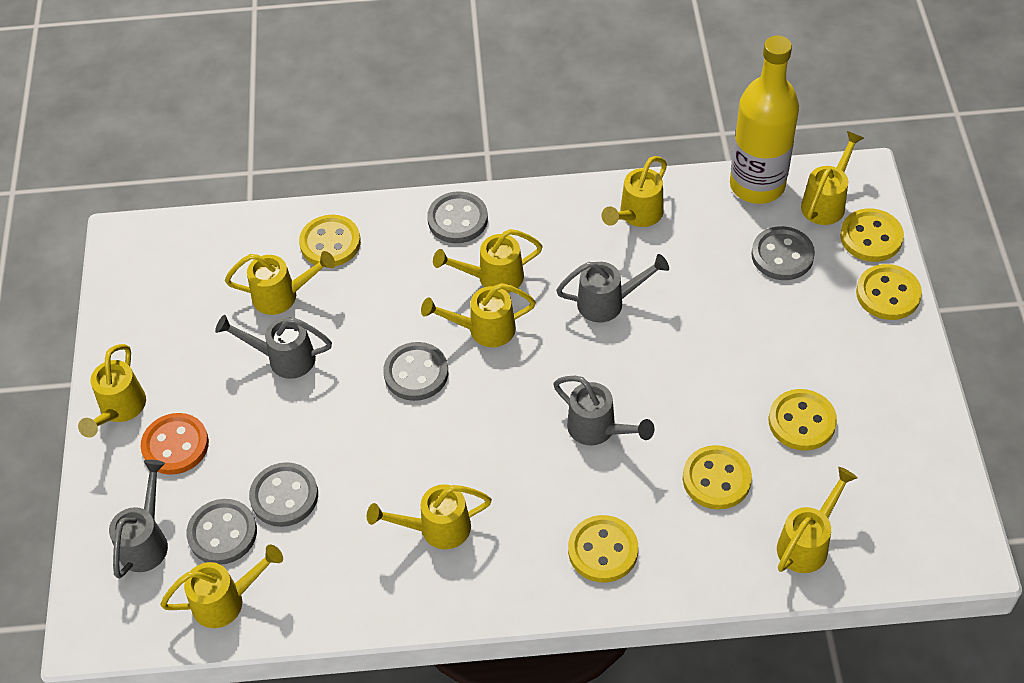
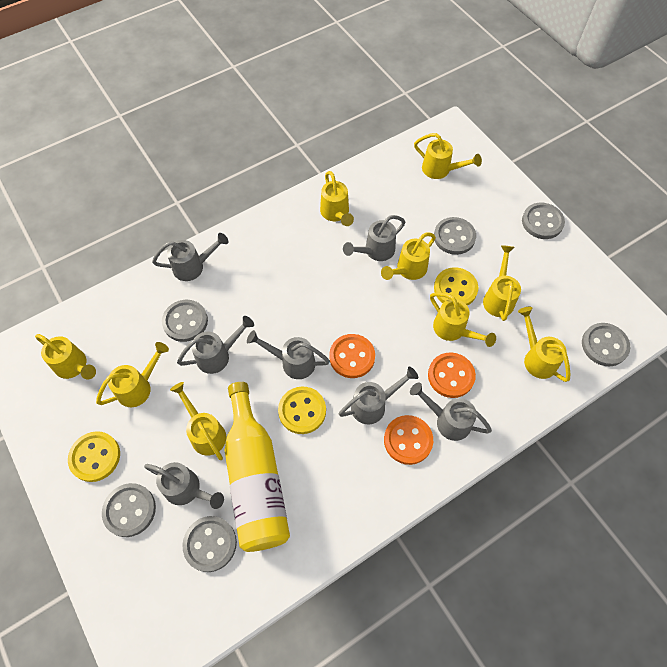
grey button: [187,499,257,565] [249,462,318,527] [383,342,448,401] [427,191,488,243] [751,226,815,280] = 5 -> [102,483,156,537] [162,300,208,342] [182,516,237,572] [434,217,476,255] [522,203,565,239] [582,323,631,366] = 6
grey watering can: [109,460,168,579] [215,315,332,379] [553,376,654,446] [556,254,669,323] = 4 -> [144,462,224,509] [152,233,228,281] [177,316,254,374] [247,330,330,379] [339,367,418,425] [343,215,406,261] [410,383,492,441] = 7
orange button: [141,413,209,475] = 1 -> [329,334,375,378] [384,415,433,465] [428,352,476,398] = 3
yellow button: [299,215,361,267] [568,515,638,583] [683,445,752,510] [769,389,837,451] [840,208,904,262] [856,264,922,320] = 6 -> [68,431,120,482] [278,387,326,434] [434,267,478,306] = 3

